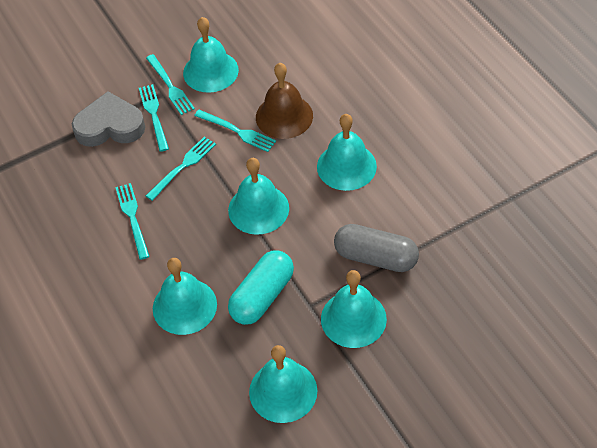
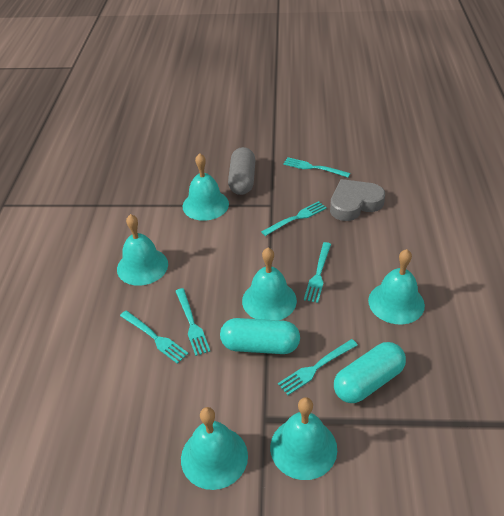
brown bell: [256,63,313,139] = 1 -> none = 0
turquoise capsule: [228,250,294,325] = 1 -> [220,318,300,354] [334,342,406,403] = 2
turquoise fork: [115,183,150,260] [139,84,169,152] [146,54,195,115] [146,137,216,201] [194,110,276,152] = 5 -> [120,310,189,364] [175,288,210,356] [261,201,327,236] [278,339,358,395] [283,157,350,178] [304,242,331,303] = 6

